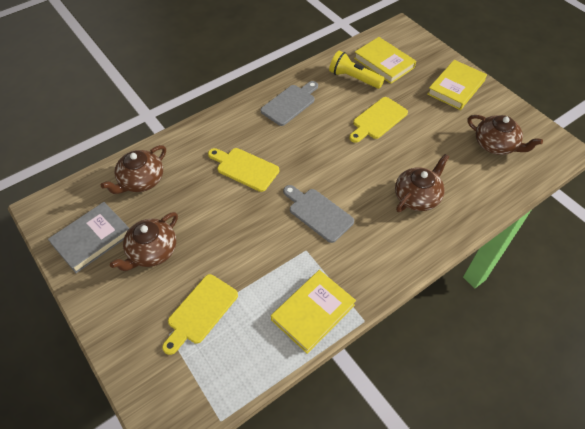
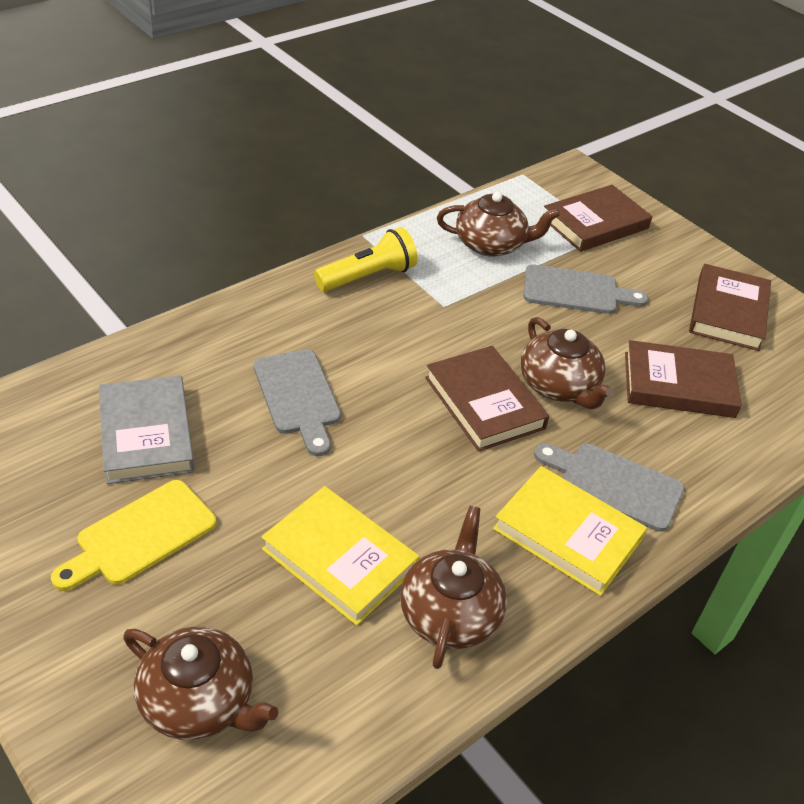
brown book: none = 0 -> [425,346,549,452] [544,185,652,252] [625,340,742,418] [689,264,771,351] = 4
grey cutting board: [261,81,318,126] [283,185,354,243] = 2 -> [254,349,341,456] [523,264,648,314] [534,443,684,532] = 3
yellow book: [271,270,356,354] [354,37,416,84] [427,60,487,110] = 3 -> [261,486,419,626] [493,466,647,596] = 2
yellow cutting board: [162,274,238,355] [208,148,279,192] [349,97,408,143] = 3 -> [51,480,216,591] = 1

